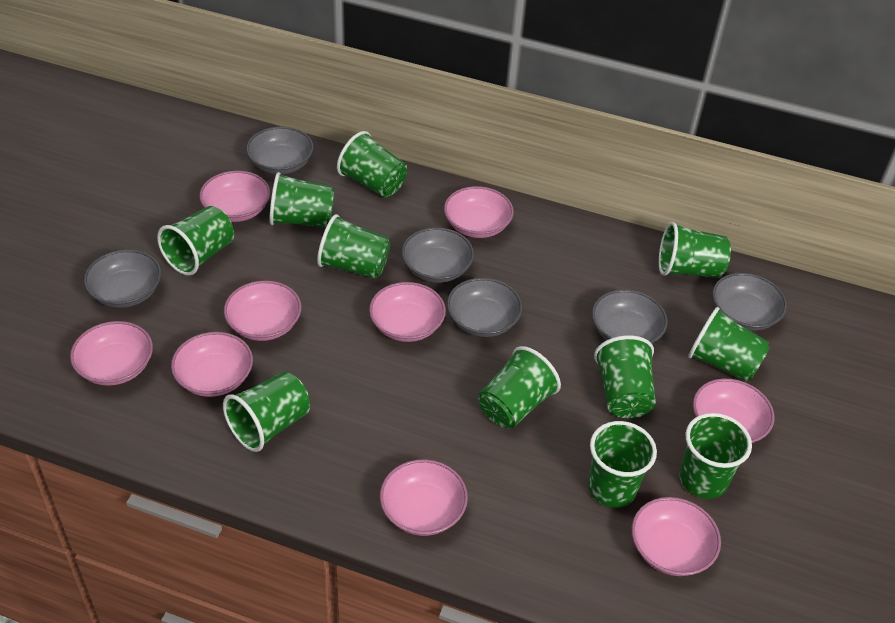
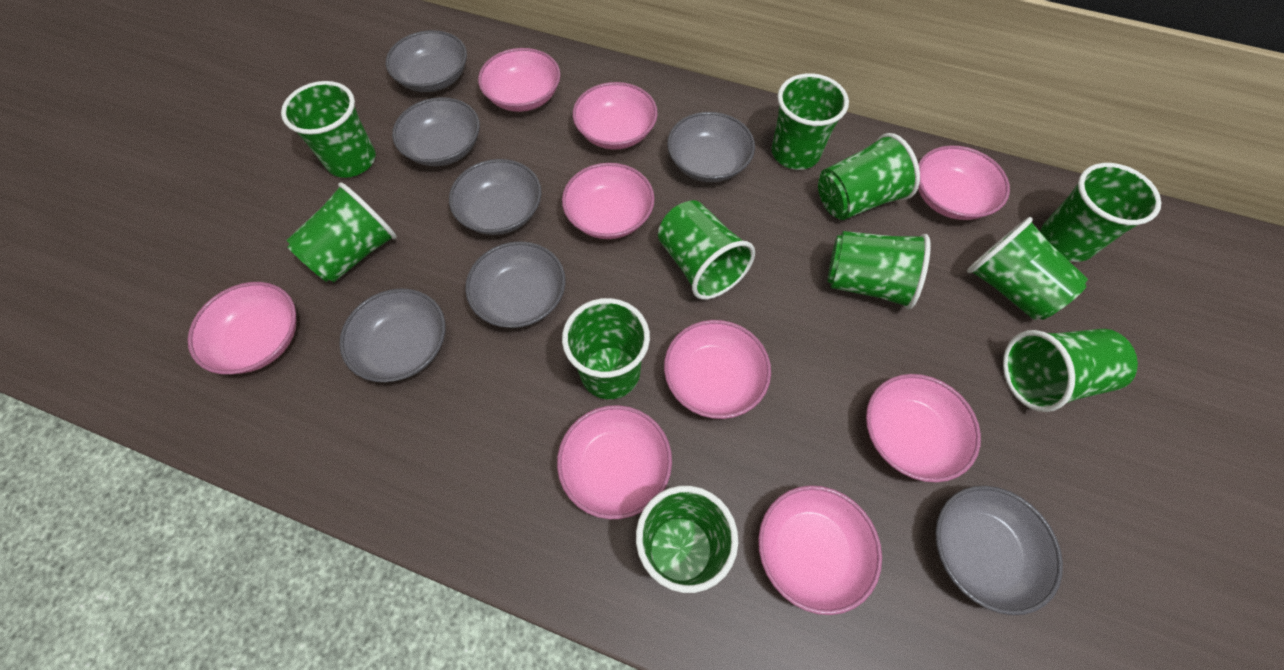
grey bowl: [84,250,161,308] [246,127,314,174] [402,228,474,283] [447,278,522,337] [592,290,668,344] [712,273,787,331] = 6 -> [339,288,445,382] [386,30,467,92] [392,97,480,166] [449,159,542,235] [465,241,566,328] [667,112,755,182] [935,486,1063,615] = 7

